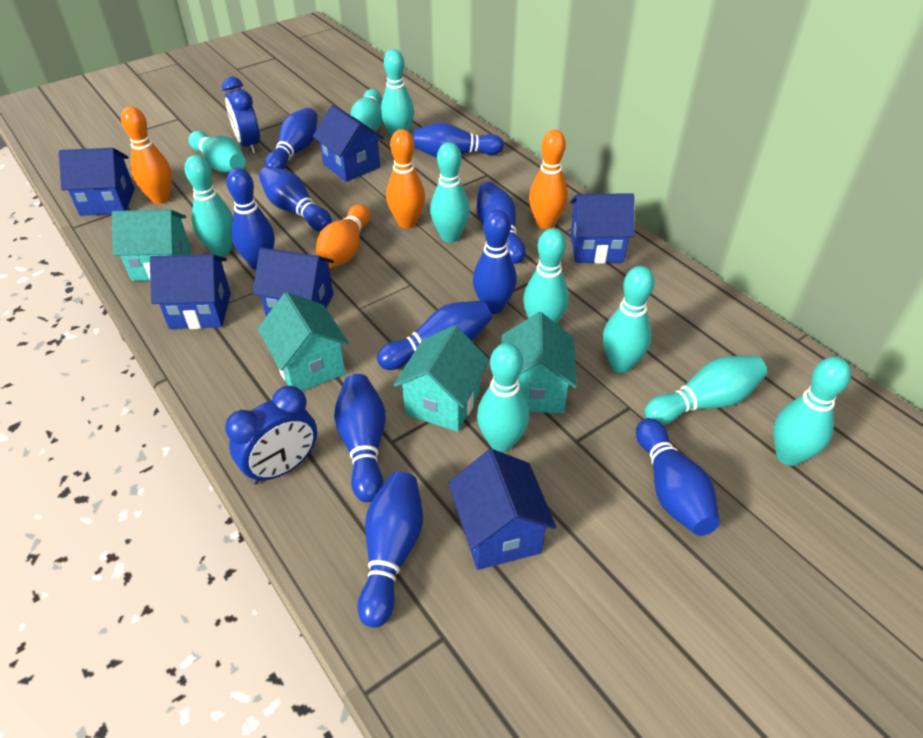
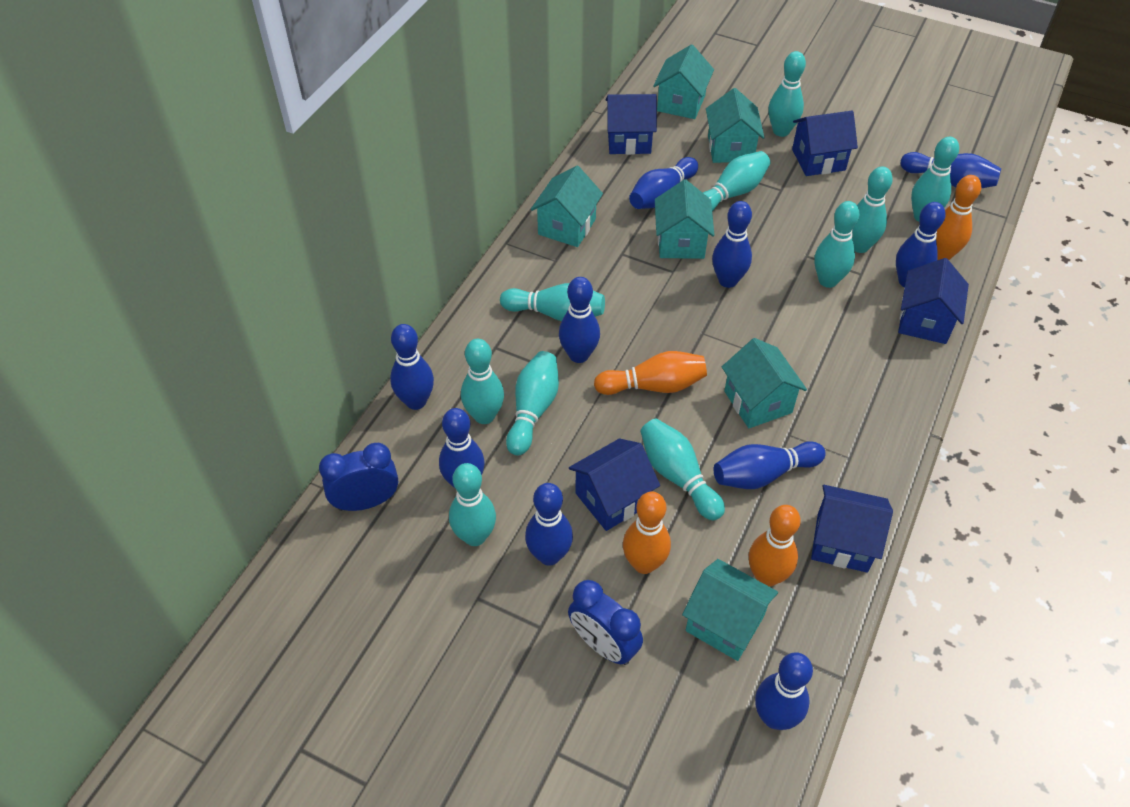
blue house: [59,148,135,216] [150,254,231,329] [253,248,334,316] [313,105,384,182] [448,449,556,570] [570,193,635,264] = 6 -> [569,438,660,531] [606,94,657,155] [792,111,858,176] [811,485,893,573] [898,258,969,344] = 5
turquoise house: [112,210,191,281] [257,292,349,391] [393,325,490,432] [501,312,577,413] = 4 -> [531,166,603,247] [653,44,714,119] [655,180,714,259] [682,559,778,661] [706,88,765,163] [722,338,807,428] = 6

